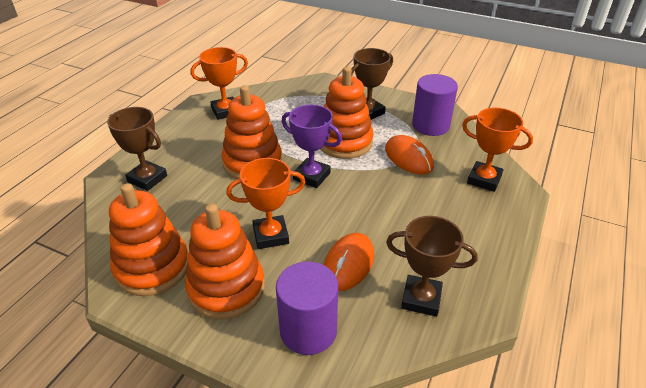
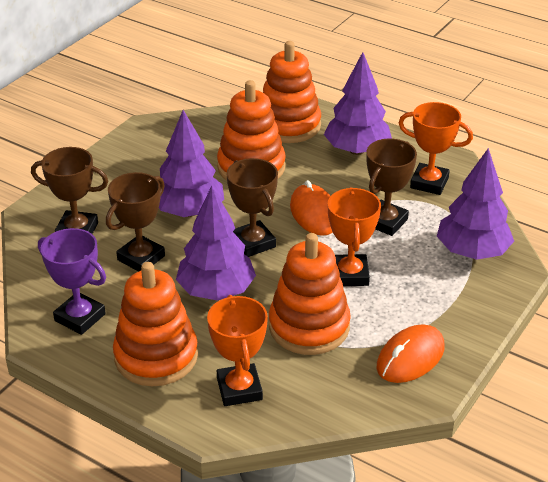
brown trophy: [107,107,167,191] [351,48,393,120] [386,216,478,317] = 3 -> [31,147,108,234] [106,172,165,272] [227,158,278,257] [366,139,417,236] = 4
purple cylinder: [276,261,338,355] [412,74,458,136] = 2 -> none = 0
purple tree: none = 0 -> [159,110,224,217] [176,186,256,301] [324,52,392,155] [437,148,514,260] = 4

